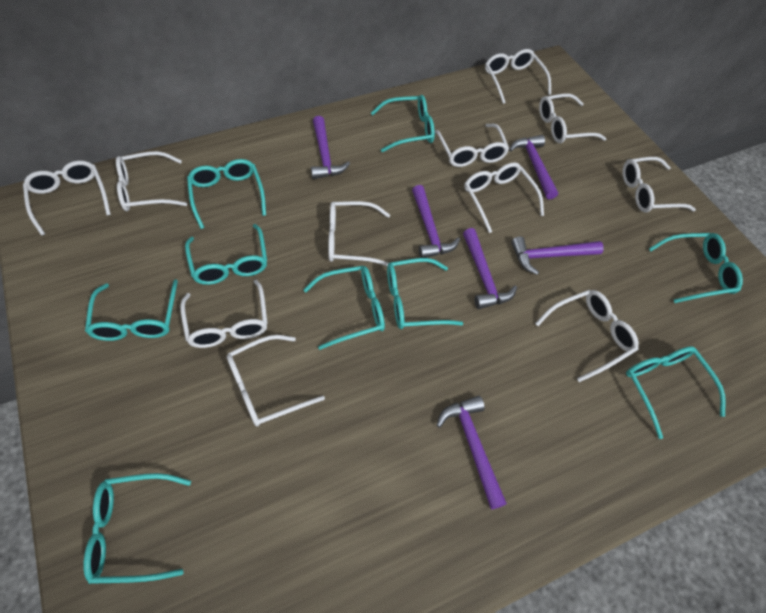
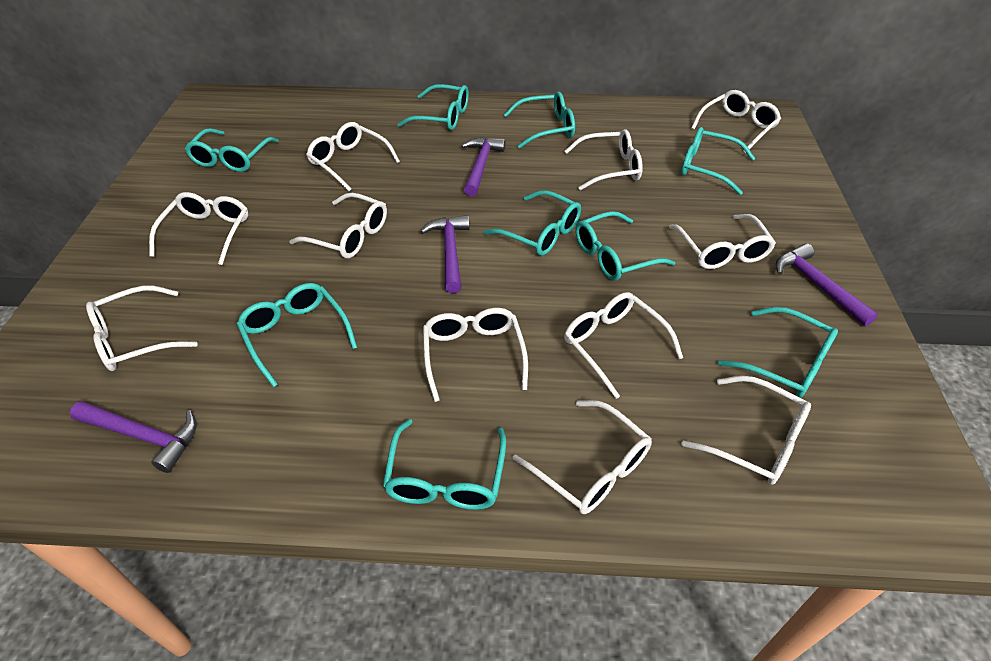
purple hammer: [311,116,350,179] [412,185,460,258] [436,396,507,510] [463,228,517,309] [509,135,558,199] [511,236,604,275] = 6 -> [70,401,197,473] [421,215,470,294] [461,137,506,196] [776,243,878,326] = 4

